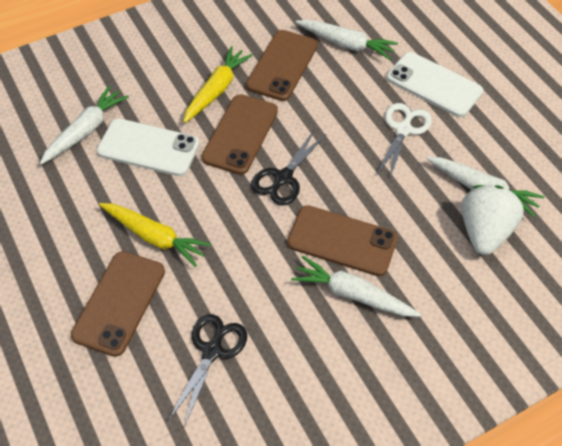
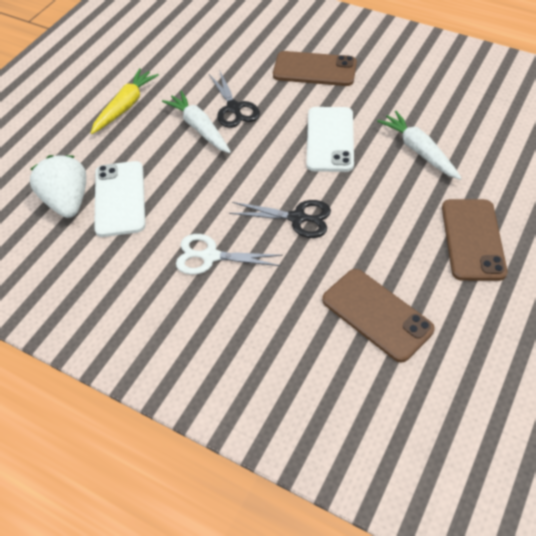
brown phone: [71,251,165,357] [201,94,278,175] [246,30,318,101] [287,205,398,276] = 4 -> [273,51,357,86] [322,269,435,363] [442,199,508,281] = 3
white carrot: [40,86,129,165] [291,256,421,317] [296,20,398,60] [426,157,544,217] = 4 -> [162,91,231,153] [377,111,462,180] = 2
yellow carrot: [99,203,211,267] [183,46,253,123] = 2 -> [91,68,159,134] = 1

